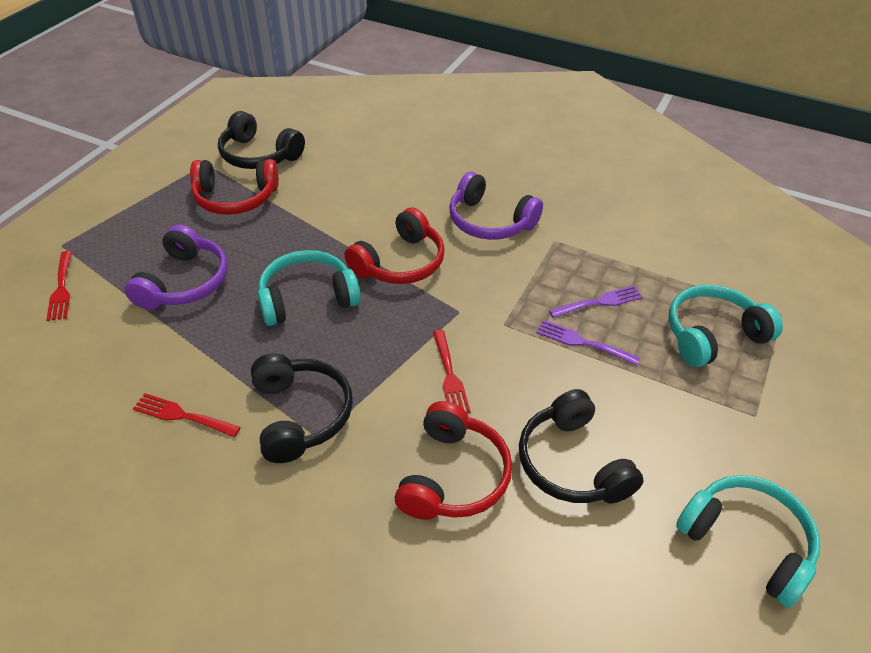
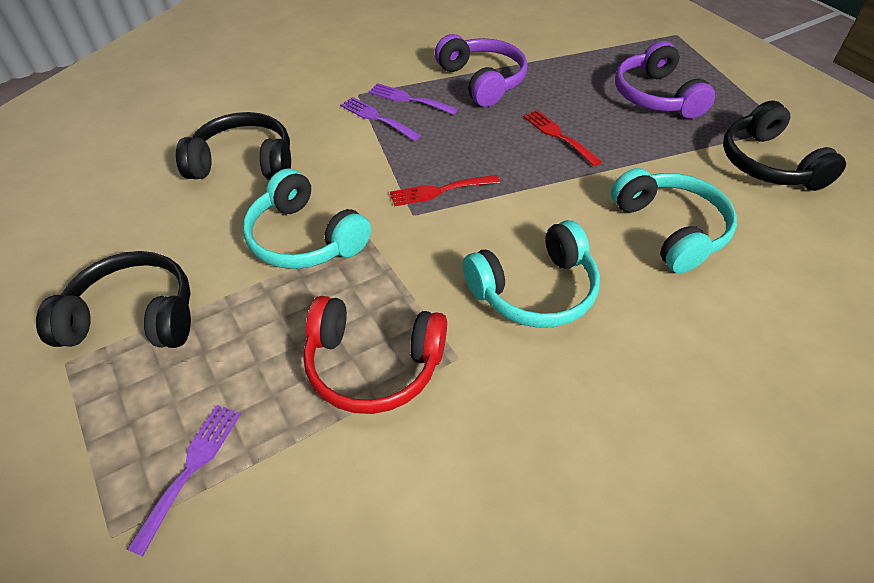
purple fork: [536,320,640,366] [549,285,643,318] = 2 -> [127,405,241,556] [340,97,421,141] [369,83,458,115] = 3
red fork: [46,251,72,321] [133,393,241,437] [433,330,471,413] = 3 -> [390,175,500,207] [523,110,602,166] = 2
red headphones: [190,159,279,215] [344,207,445,284] [395,401,512,520] = 3 -> [303,296,447,414] = 1

